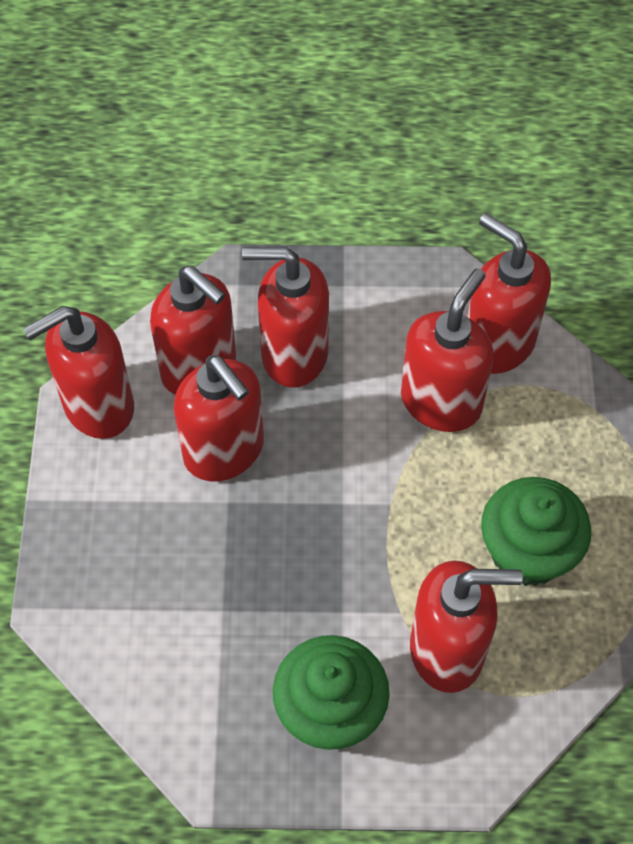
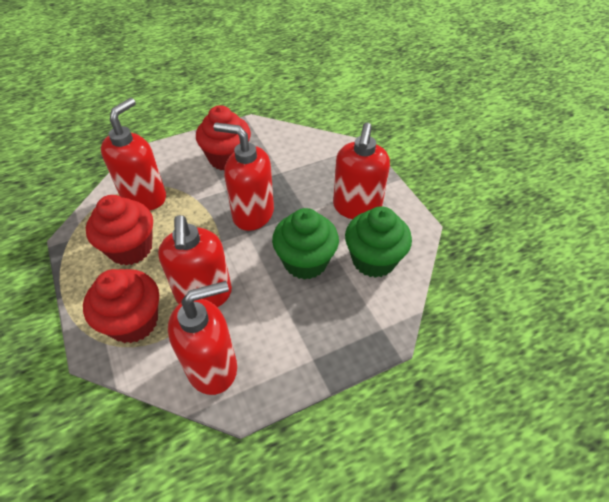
red cupcake: none = 0 -> [83,269,159,343] [86,195,153,265] [196,105,251,170] = 3
red soap dispenser: [23,306,134,439] [150,266,236,395] [174,355,264,481] [242,247,329,388] [401,268,494,432] [410,560,523,693] [467,213,551,374] = 7 -> [101,98,166,210] [158,215,232,307] [168,281,237,395] [214,123,274,231] [333,123,390,219] = 5

